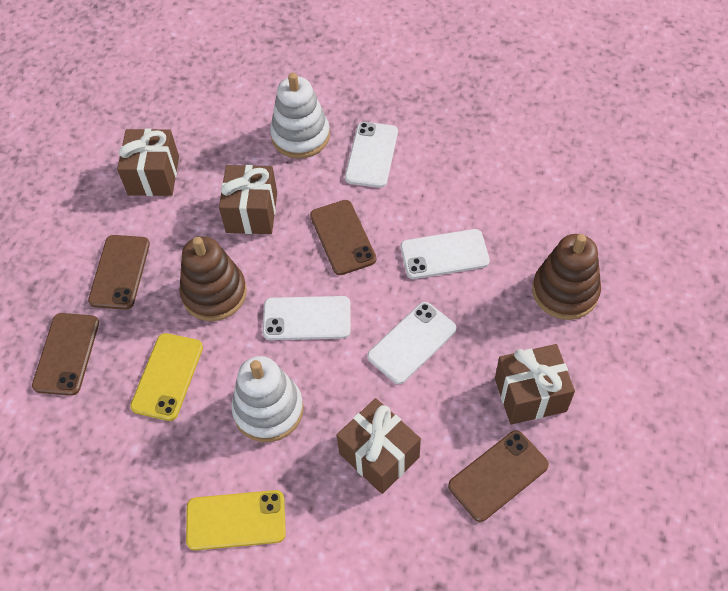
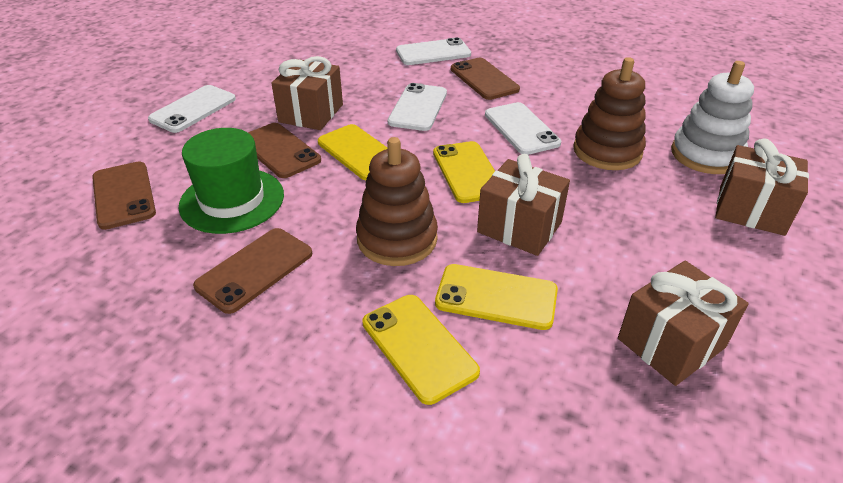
green hat: none = 0 -> [178,128,284,234] = 1
white stacking toy: [231,356,303,442] [270,73,330,159] = 2 -> [671,61,754,174] = 1
yellow phone: [130,333,203,421] [186,490,286,550] = 2 -> [318,124,388,180] [362,295,480,405] [433,141,495,203] [435,264,558,330] = 4

